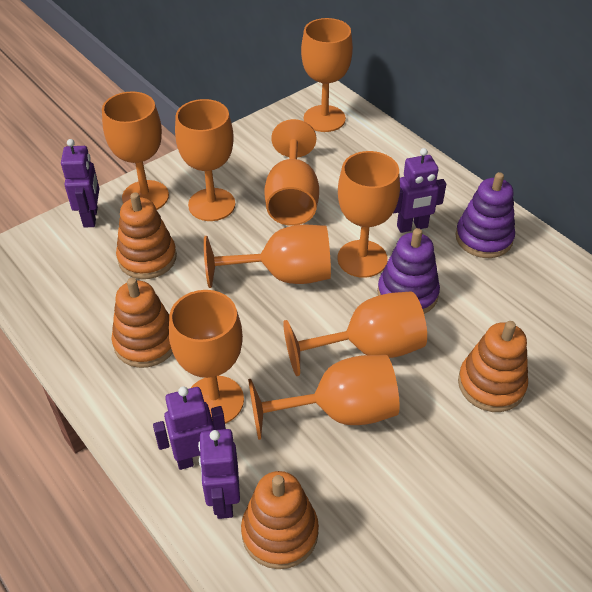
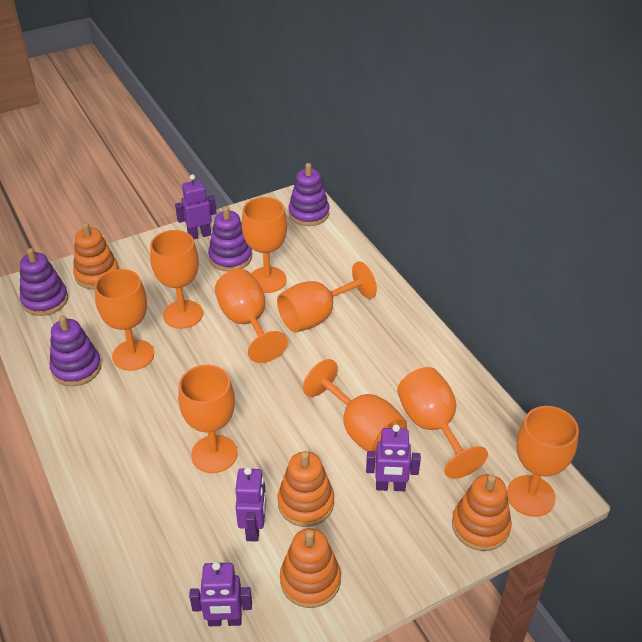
purple stacking toy: [377,228,440,314] [455,172,515,258] = 2 -> [20,248,68,316] [50,315,102,386] [208,206,252,271] [288,163,329,226] = 4

